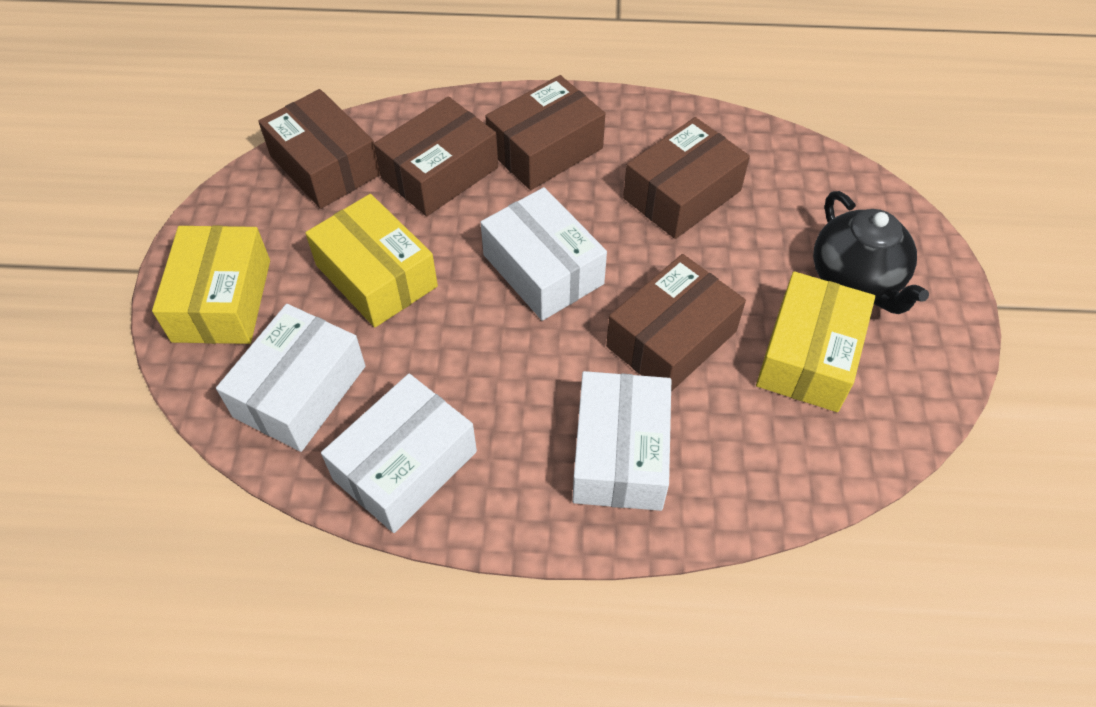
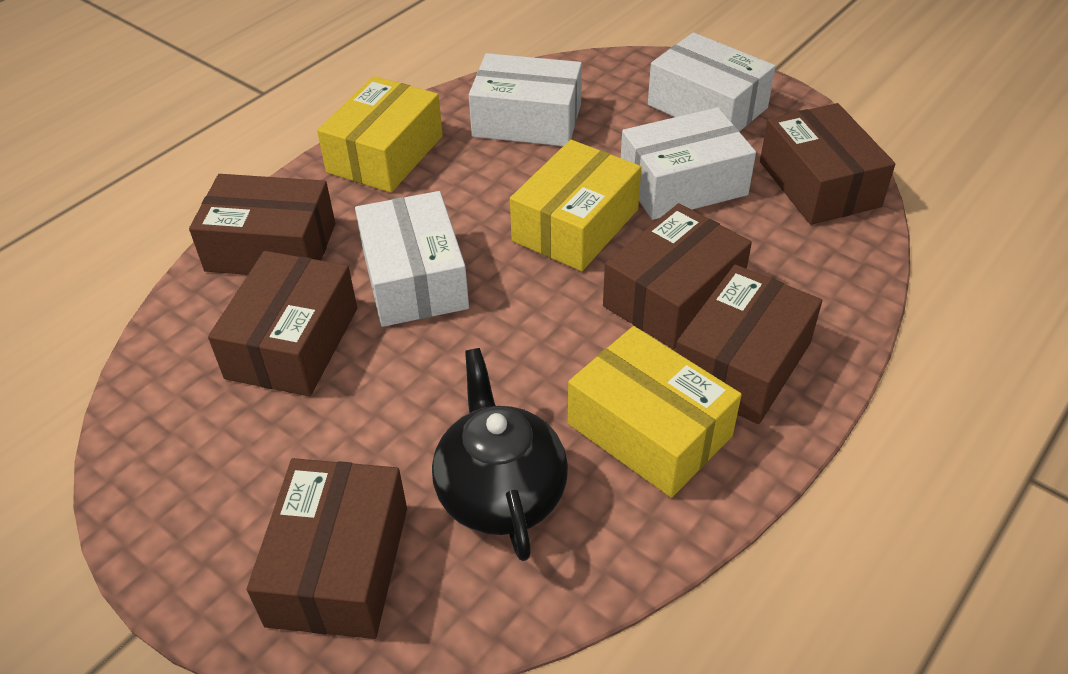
brown box: [258,89,380,209] [374,97,498,216] [485,75,605,190] [606,254,746,392] [623,117,750,239] = 5 -> [189,174,335,275] [208,251,357,396] [247,458,407,639] [603,203,752,349] [675,265,822,424] [760,103,895,225] = 6

